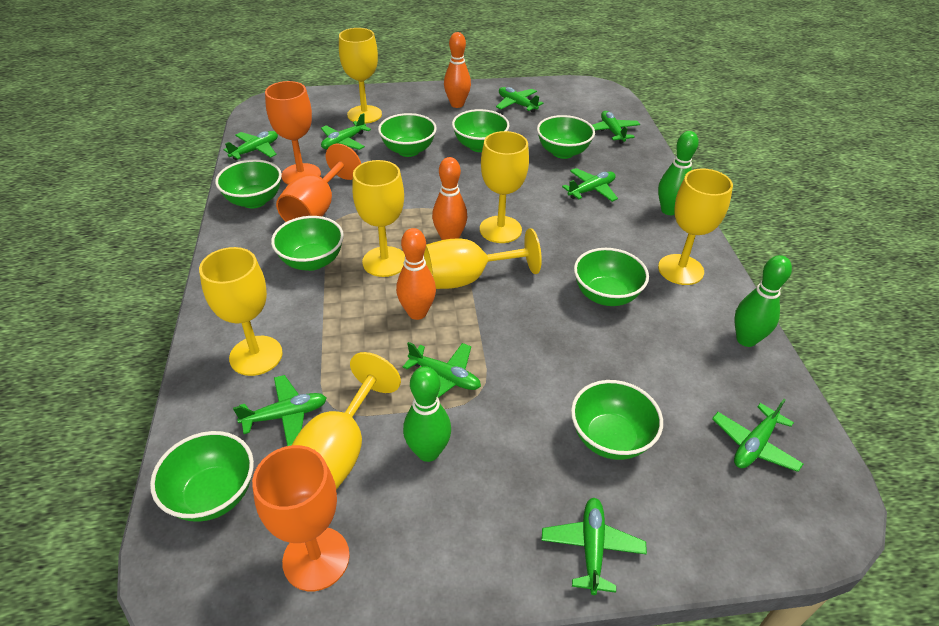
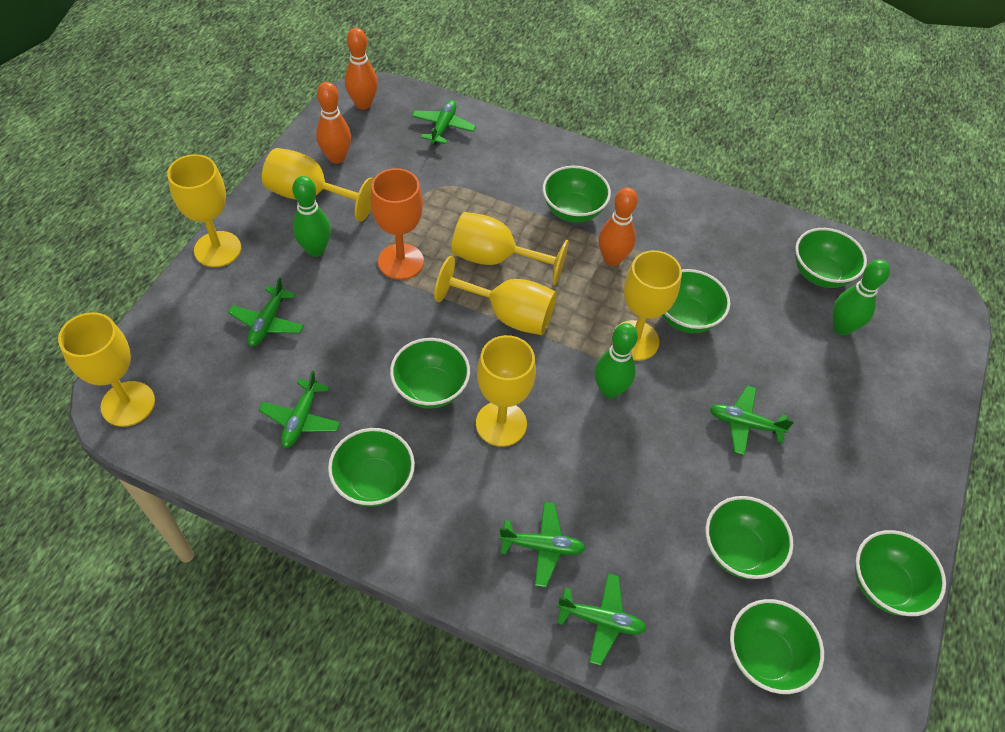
green plane: [224,131,278,160] [233,375,327,446] [321,113,371,150] [403,342,481,398] [496,87,543,113] [541,498,647,595] [562,168,618,202] [592,111,640,144] [712,399,803,472] = 9 -> [228,277,304,346] [259,370,341,448] [412,100,476,145] [499,502,586,587] [557,573,647,666] [710,386,794,455] = 6
orange goblet: [252,445,350,591] [265,81,321,185] [276,144,361,222] = 3 -> [370,168,424,280] = 1

